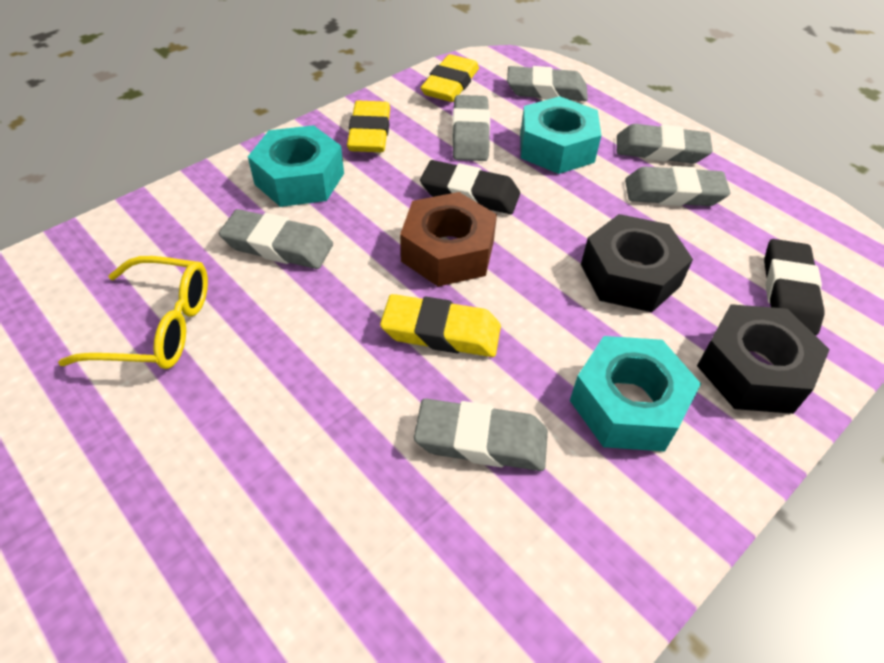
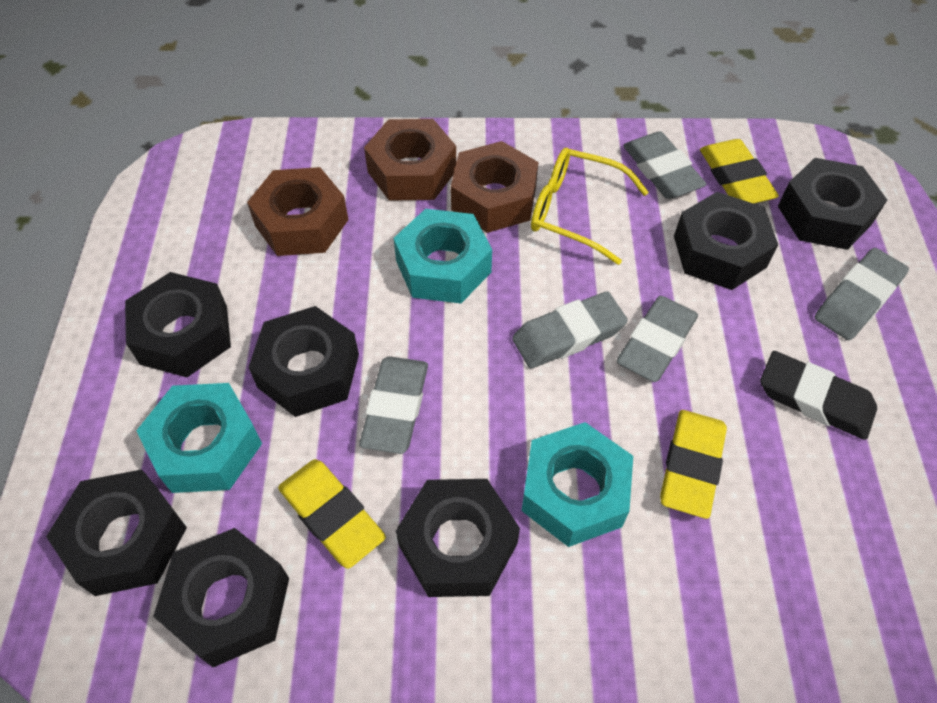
black eraser: [420,160,520,214] [764,239,825,335] = 2 -> [760,351,877,440] = 1
black nut: [581,214,693,312] [697,304,830,414] = 2 -> [46,469,187,596] [125,272,231,377] [153,528,289,667] [248,306,359,417] [396,479,520,597] [674,192,778,290] [778,158,887,250] = 7
brown nut: [400,192,497,287] = 1 -> [247,167,349,256] [364,119,456,201] [451,141,539,233] = 3
grey eraser: [219,209,333,269] [414,399,548,471] [452,95,490,161] [507,66,588,101] [617,124,713,164] [625,166,731,206] = 6 -> [359,356,428,454] [512,291,628,368] [617,296,698,382] [623,131,707,199] [815,248,909,340] = 5

